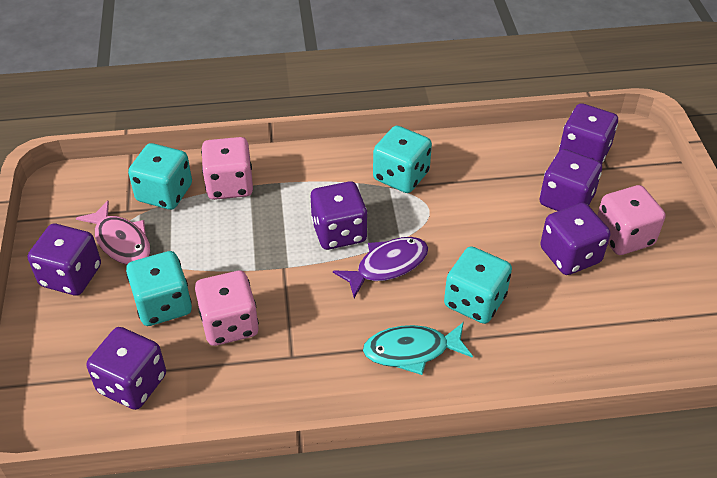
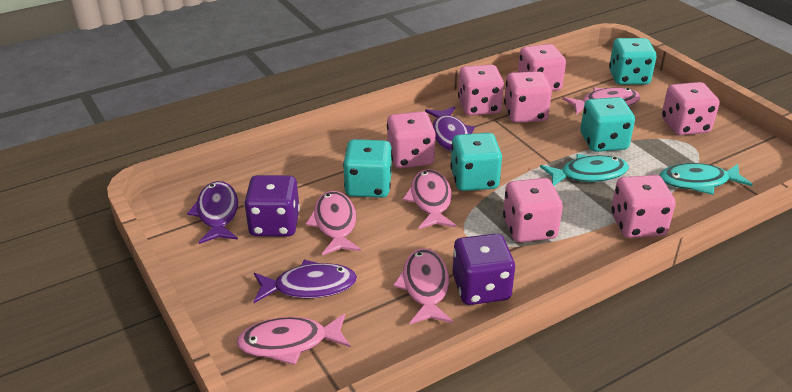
pink dice: [195,271,259,346] [201,137,253,200] [597,185,666,255] = 3 -> [387,111,436,168] [458,65,504,116] [503,178,563,242] [504,71,552,123] [518,44,566,91] [611,175,676,238] [662,82,719,135] = 7
pink fish: [76,200,151,265] = 1 -> [236,314,351,365] [306,191,361,255] [393,248,453,324] [403,169,456,229] [563,87,640,115] = 5
purple dice: [28,224,101,296] [87,327,166,410] [311,181,367,250] [539,149,602,211] [540,203,610,275] [559,103,618,164] = 6 -> [244,175,300,236] [453,234,515,305] = 2
purple fish: [333,237,428,298] = 1 -> [187,181,238,244] [254,260,357,303] [425,106,475,151] = 3
turquoise fish: [363,322,473,375] = 1 -> [540,154,629,186] [660,163,753,195] = 2

